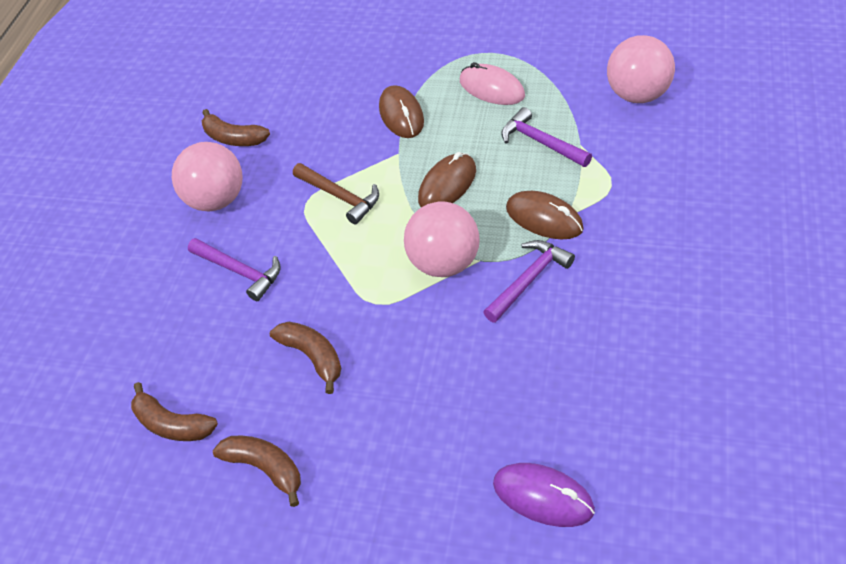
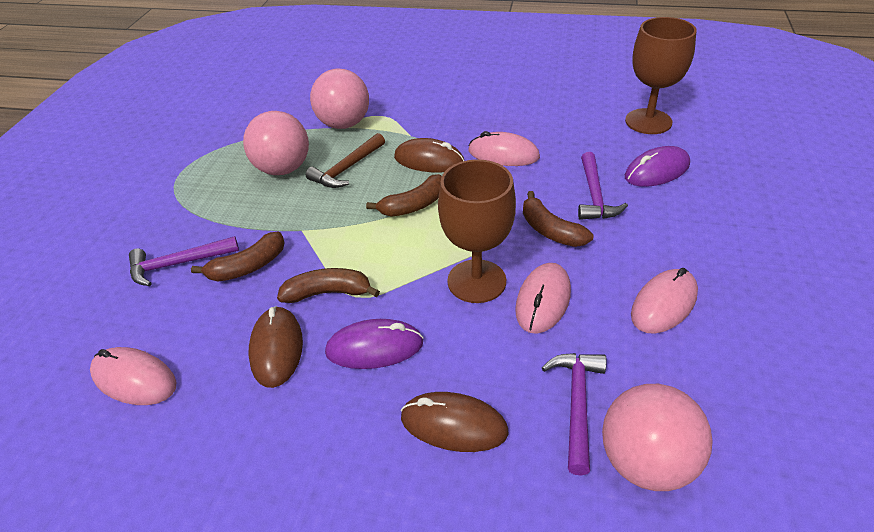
brown goblet: none = 0 -> [438,160,516,303] [625,17,697,134] = 2
pink mouse: [460,62,525,105] = 1 -> [90,347,177,405] [468,131,540,166] [515,263,571,334] [631,268,698,333] = 4
purple mouse: [493,463,595,527] = 1 -> [325,319,424,369] [625,146,690,187] = 2

